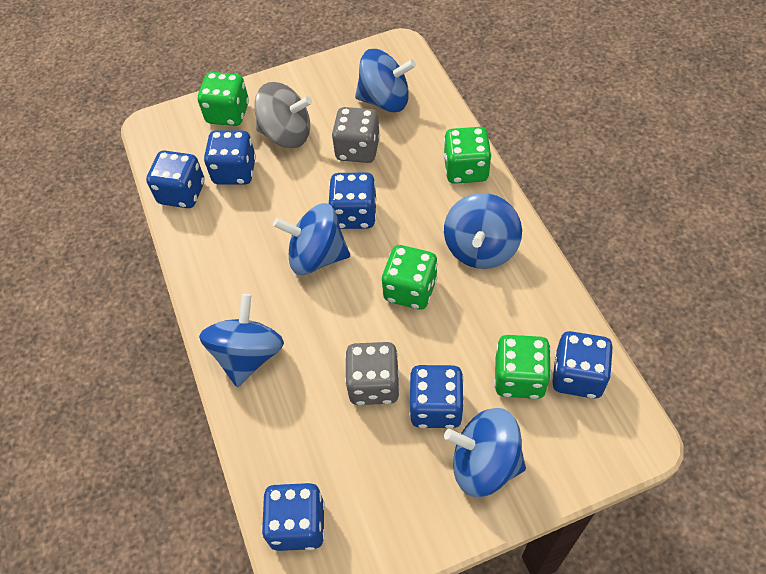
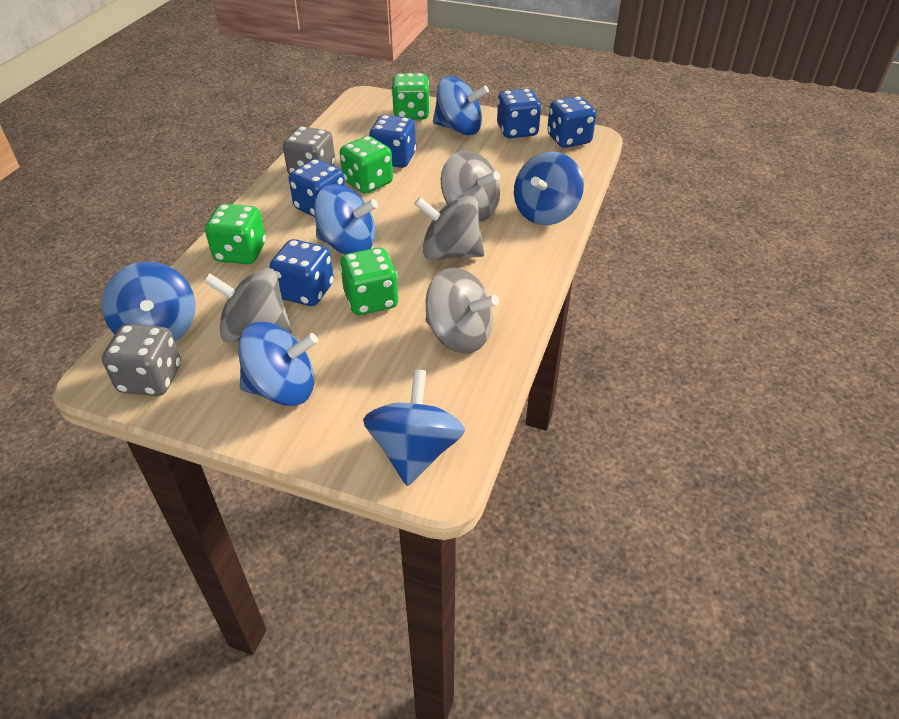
blue dice: [146,150,204,208] [204,130,256,185] [261,483,325,551] [328,172,376,229] [409,365,464,429] [552,331,613,399] = 6 -> [269,239,334,306] [289,159,345,217] [369,115,416,168] [497,89,541,138] [547,96,596,148] = 5
blue spinning top: [199,294,284,387] [273,203,350,275] [355,49,416,112] [444,193,522,269] [444,408,526,497] = 5 -> [102,261,196,342] [238,322,318,406] [314,184,378,255] [363,369,465,486] [433,76,489,135] [514,152,584,225] = 6
grey spinning top: [254,82,312,148] = 1 -> [204,268,292,342] [414,196,484,260] [426,267,499,354] [441,150,500,222] = 4

